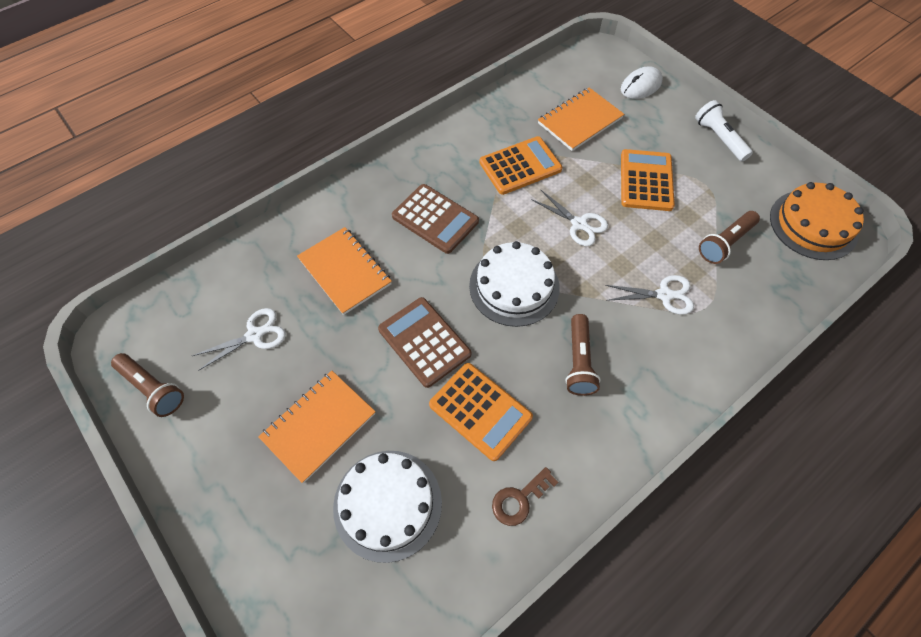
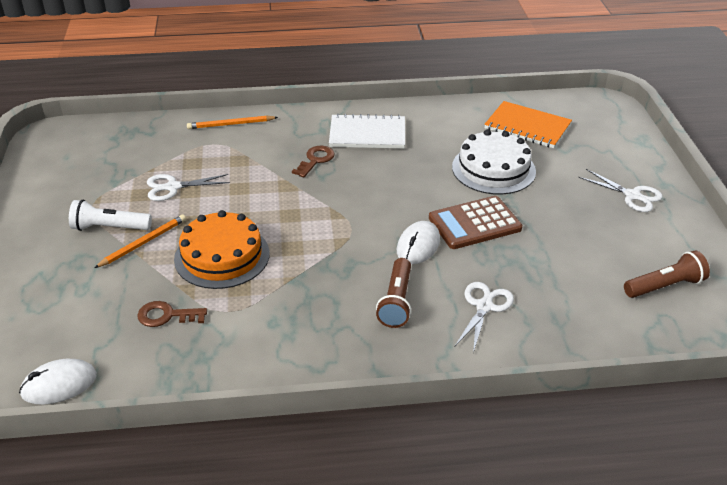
brown calculator: [378,297,471,388] [392,184,479,254] = 2 -> [429,196,522,249] = 1
brown flashlight: [111,353,184,417] [565,314,601,396] [699,211,760,264] = 3 -> [376,258,411,328] [624,250,710,298] = 2
brown key: [492,467,558,526] = 1 -> [137,301,207,327] [292,146,335,177] = 2
orange calculator: [429,363,533,461] [479,136,562,195] [621,149,675,211] = 3 -> none = 0
orange notebook: [258,371,376,483] [297,227,392,315] [538,87,624,151] = 3 -> [484,101,572,148] = 1
orange pencil: none = 0 -> [94,215,186,268] [187,115,278,129] = 2
white cake: [333,451,442,563] [469,241,560,327] = 2 -> [452,130,536,195] = 1
white mouse: [621,66,663,99] = 1 -> [19,359,97,405] [397,221,440,264] = 2
white notebook: none = 0 -> [329,114,405,149] = 1

